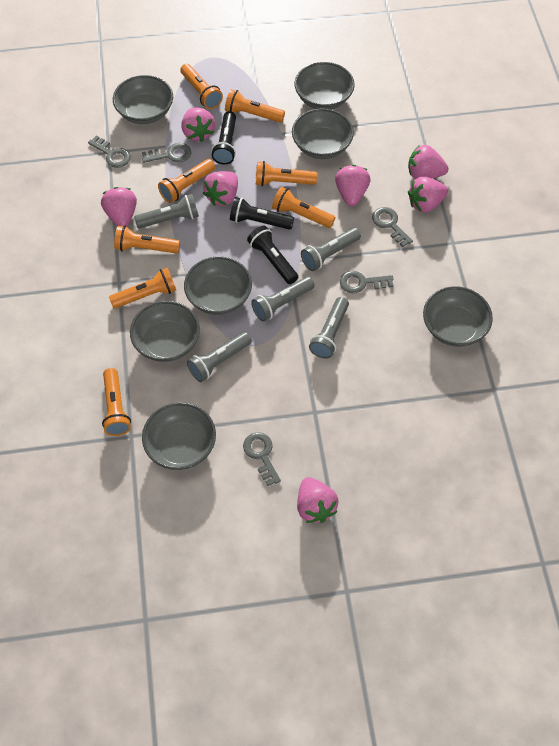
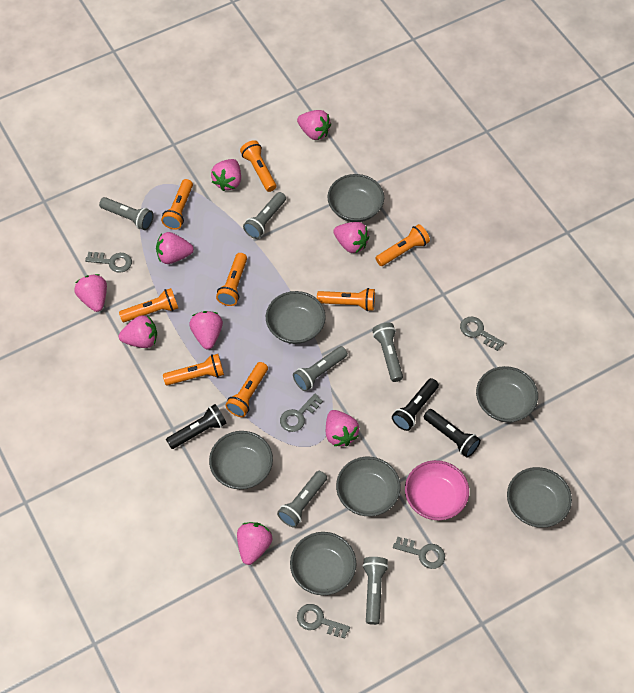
grey flashlight: [134,194,199,229] [187,332,252,382] [251,276,315,322] [301,228,361,271] [309,297,349,359] = 5 -> [99,197,153,230] [243,192,286,239] [277,471,327,527] [293,346,348,391] [362,557,389,625] [372,323,403,382] = 6
pink bowl: none = 0 -> [405,460,469,520] = 1
pink strawberry: [101,187,137,227] [182,107,215,142] [203,171,238,206] [297,477,338,523] [335,165,370,206] [408,145,449,179] [408,177,448,212] = 7 -> [74,274,107,312] [119,315,157,348] [156,232,194,264] [189,311,223,349] [211,159,241,191] [237,522,273,565] [297,110,331,140] [326,410,359,446] [333,222,369,253] = 9

